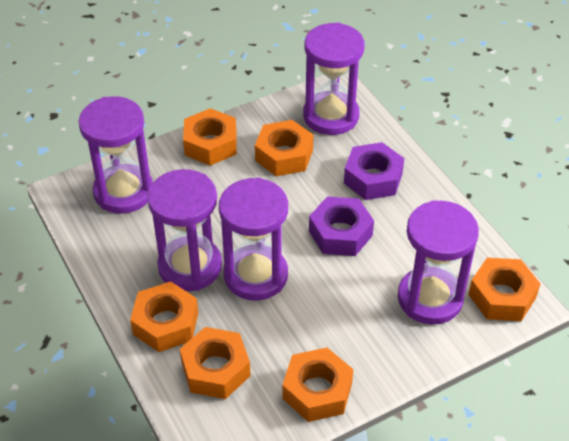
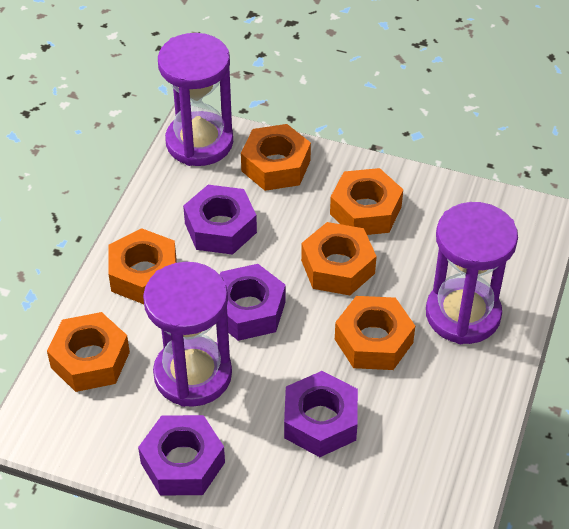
purple hourglass: [79,96,153,214] [147,169,222,291] [219,177,288,300] [303,22,365,135] [398,200,479,325] = 5 -> [143,262,232,407] [158,33,233,166] [426,202,518,344] = 3
purple nut: [309,196,374,256] [344,142,404,200] = 2 -> [138,415,225,496] [183,185,257,255] [220,264,286,341] [284,371,358,457] = 4

